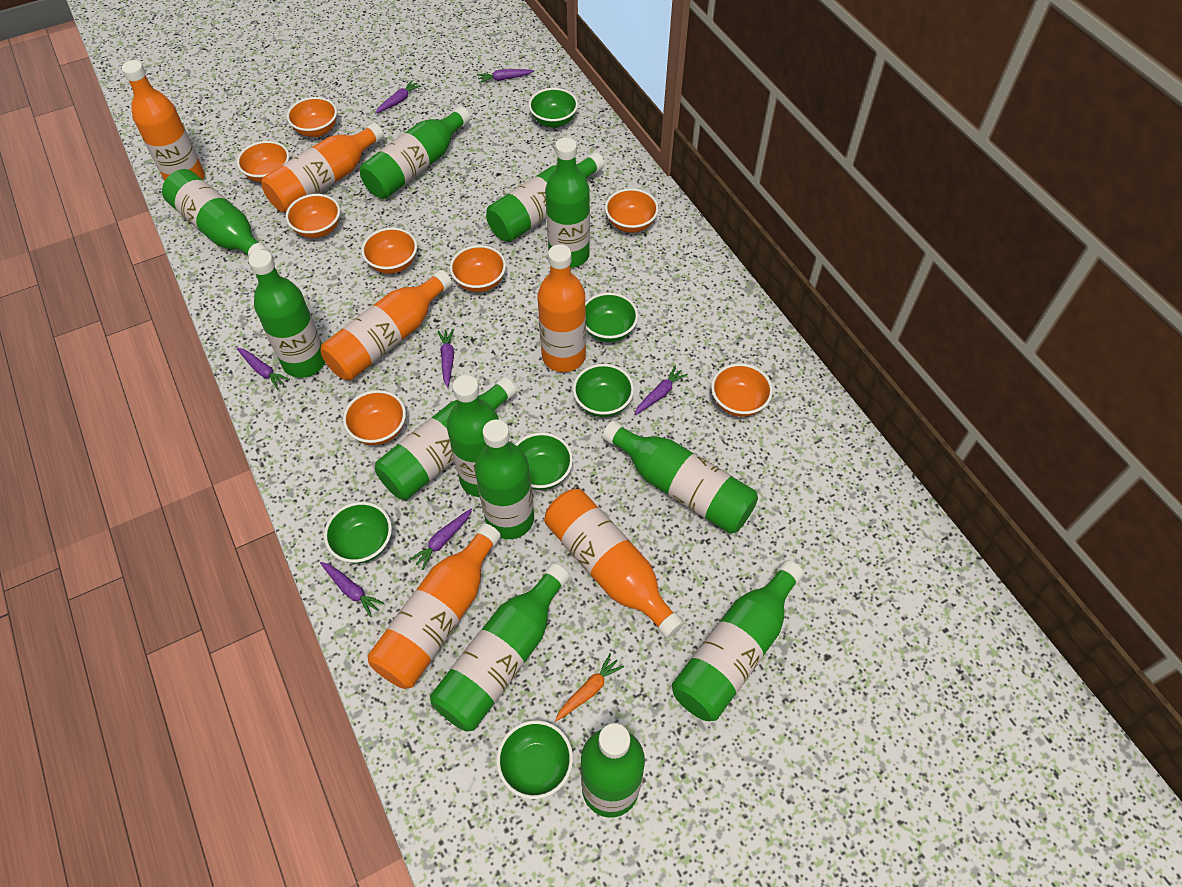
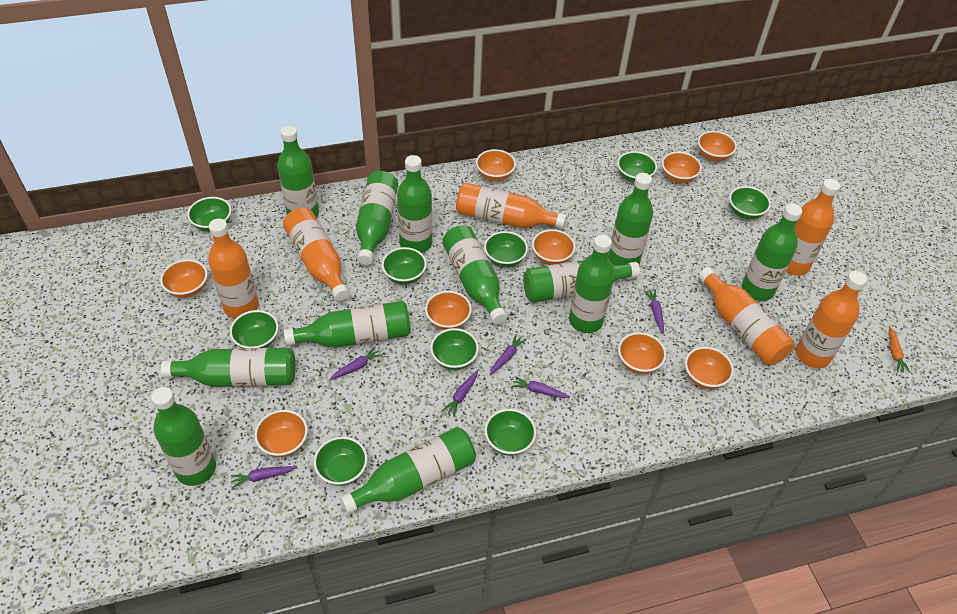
green bowl: [324,502,392,564] [496,720,573,799] [515,432,573,490] [529,88,578,128] [573,364,634,417] [585,292,638,342] = 6 -> [187,197,231,232] [230,310,279,348] [314,437,368,486] [382,247,427,285] [430,328,479,370] [484,231,528,267] [485,409,536,456] [617,151,657,183] [729,186,771,220] = 9
orange bowl: [237,141,289,183] [286,194,340,238] [287,97,337,137] [343,390,406,445] [361,227,417,274] [450,245,506,292] [605,188,659,233] [711,363,773,417] = 8 -> [160,259,208,298] [254,410,308,457] [425,291,472,330] [476,149,516,181] [532,229,576,265] [618,332,666,374] [662,152,702,183] [685,347,734,389] [698,131,737,161] = 9
purple carrot: [236,347,290,390] [320,562,384,617] [375,80,421,113] [410,509,472,570] [438,329,454,387] [477,69,534,83] [634,366,688,415] = 7 -> [230,466,296,488] [330,346,383,380] [442,370,478,416] [490,334,527,375] [511,376,570,398] [644,289,664,333] = 6

